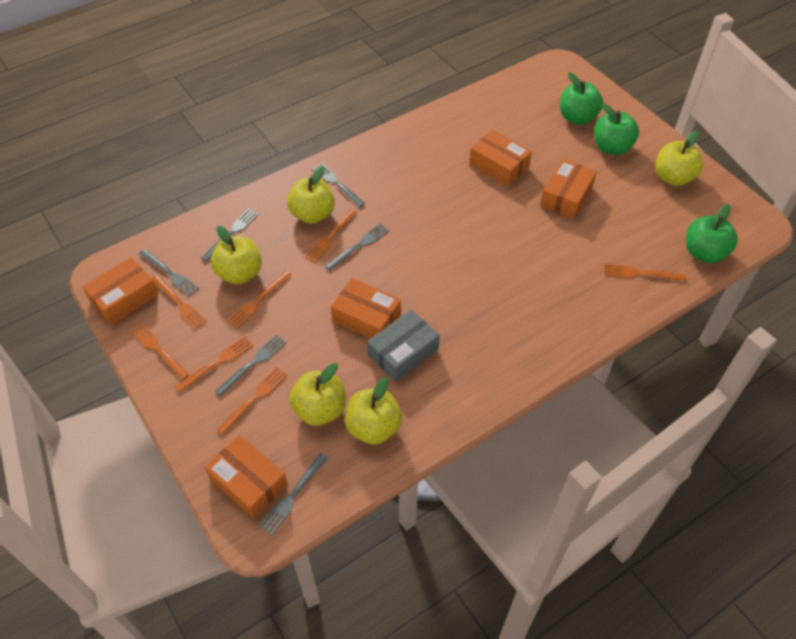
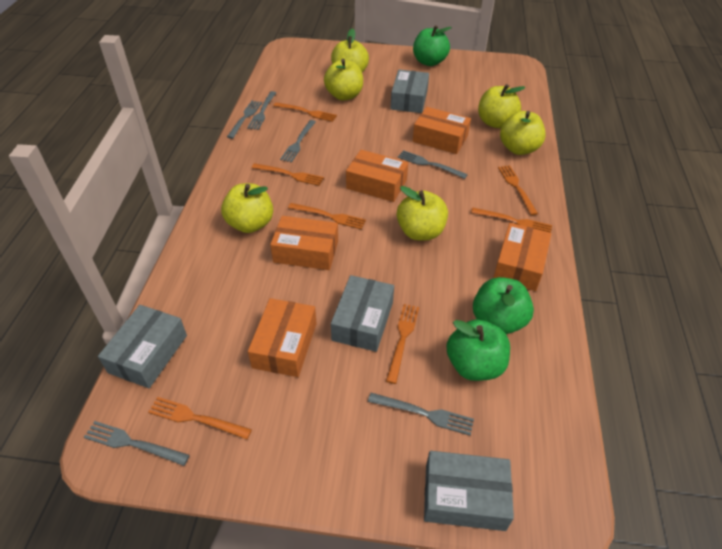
grey box: [367,310,440,382] = 1 -> [98,305,187,388] [331,275,394,352] [390,69,429,113] [424,451,514,531] = 4
yellow apple: [211,226,262,284] [287,166,335,224] [289,363,346,426] [345,377,402,445] [656,130,703,186] = 5 -> [221,183,273,233] [324,59,363,100] [331,28,369,72] [397,186,448,240] [478,84,525,128] [500,111,546,155] = 6

